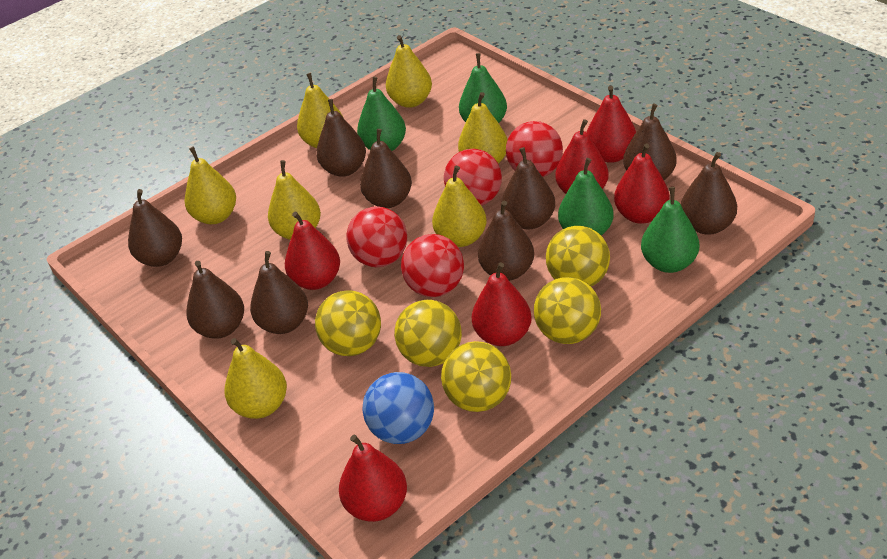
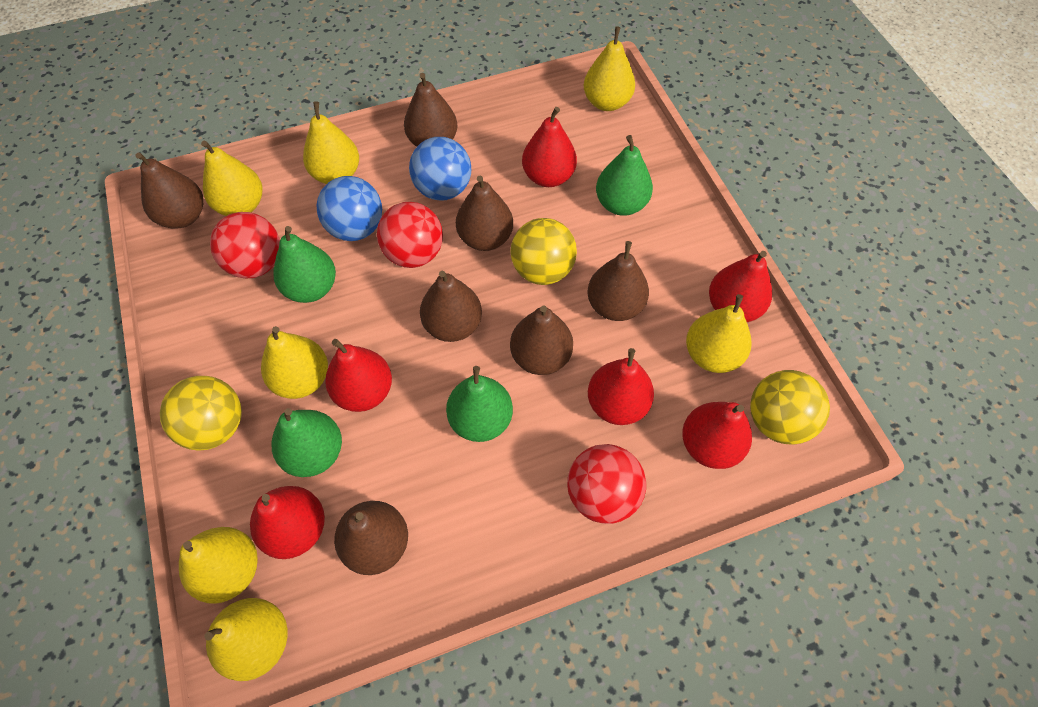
blue ball: [362,372,434,444] = 1 -> [317,176,382,241] [409,137,471,201] = 2
brown pear: [128,189,182,267] [186,261,244,339] [250,251,308,334] [316,99,366,177] [360,129,412,208] [478,201,534,281] [501,147,555,229] [623,104,677,180] [681,152,737,235] = 9 -> [136,152,203,229] [334,501,408,575] [404,73,457,147] [420,271,482,342] [456,176,513,251] [510,306,573,375] [587,241,649,321] = 7
red ball: [346,206,407,267] [401,234,464,297] [444,149,502,206] [506,121,563,177] = 4 -> [210,212,280,278] [377,202,443,268] [567,444,646,524] = 3
yellow ball: [315,290,381,356] [394,300,462,367] [441,341,511,412] [534,277,601,344] [546,226,610,286] = 5 -> [160,376,242,451] [510,218,577,285] [750,370,830,445] = 3

